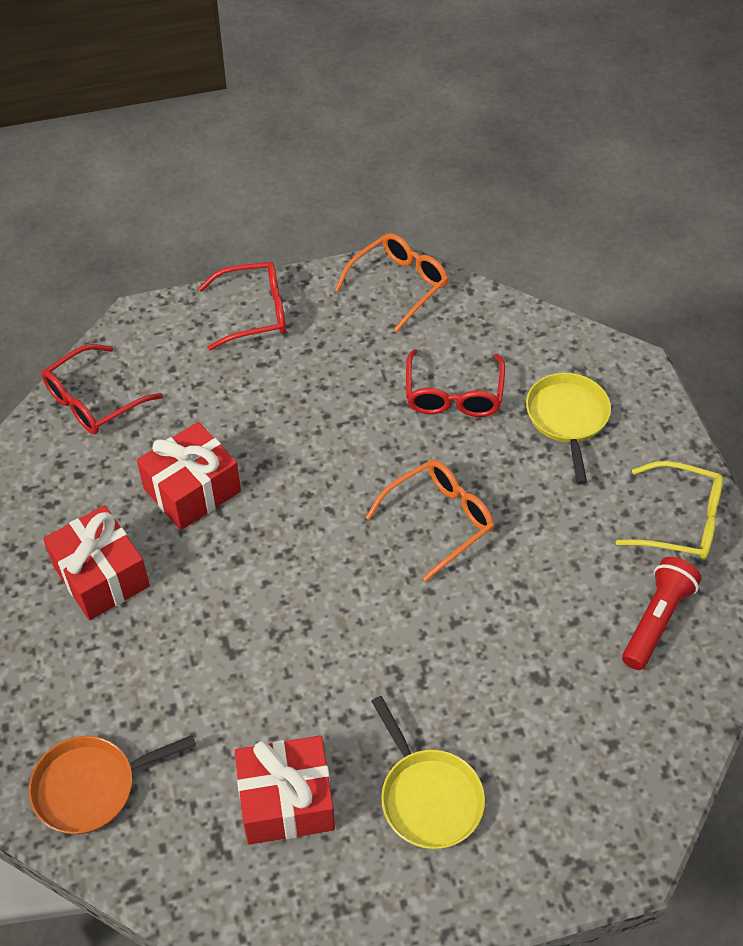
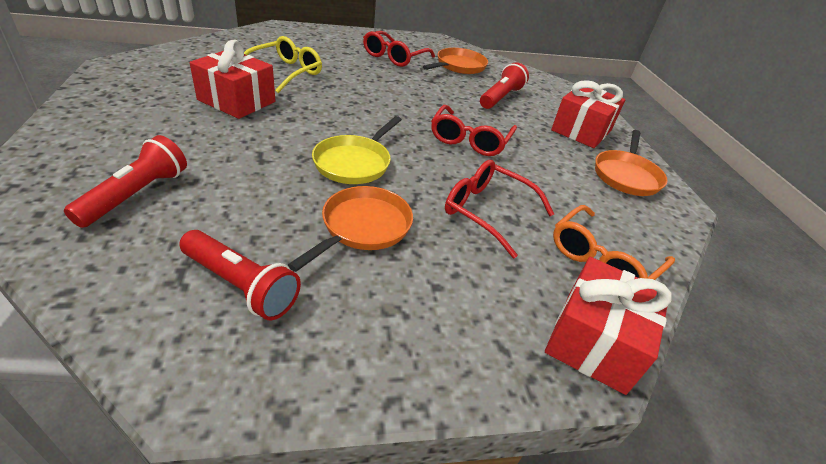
orange glasses: [335,233,448,332] [365,460,494,581] = 2 -> [553,205,675,280] = 1
orange pan: [29,735,196,834] = 1 -> [288,186,413,272] [423,48,488,74] [595,130,668,196] = 3
red flashlight: [622,557,702,670] = 1 -> [64,135,187,228] [179,230,301,320] [480,62,529,109] = 3
yellow pan: [371,696,485,849] [526,373,611,484] = 2 -> [312,116,402,184] = 1

